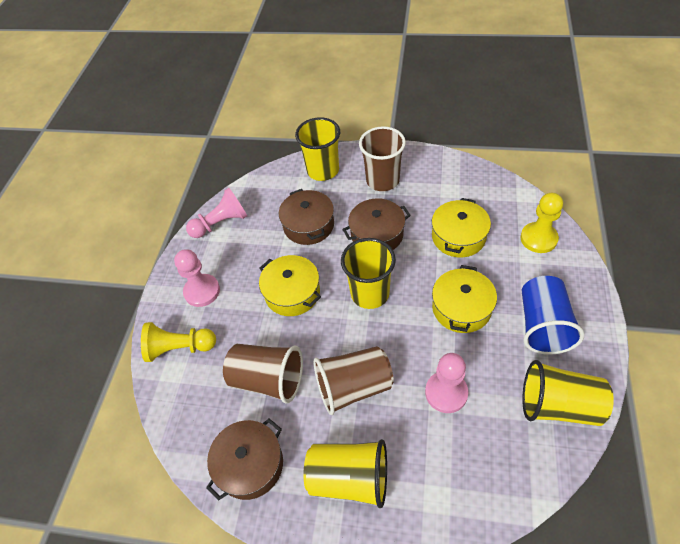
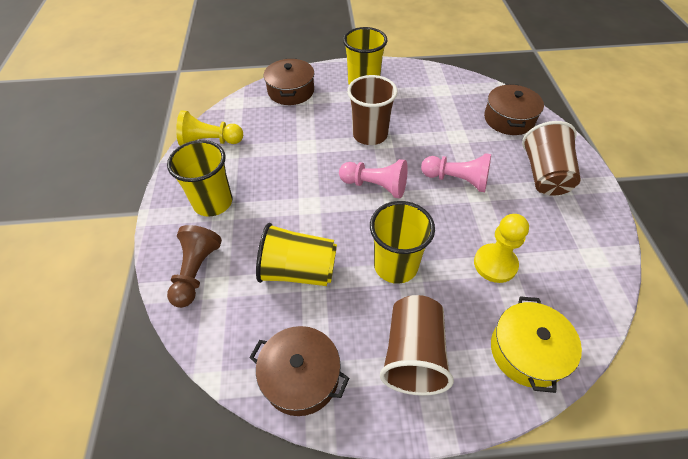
blue cup: [522,276,584,355] = 1 -> none = 0
brown pawn: none = 0 -> [167,225,222,308] = 1
pink pawn: [174,249,220,307] [186,188,247,238] [425,353,468,413] = 3 -> [339,159,408,199] [421,153,491,192] = 2
yellow pot: [259,255,321,316] [432,198,491,257] [432,265,497,333] = 3 -> [491,296,582,393] = 1

